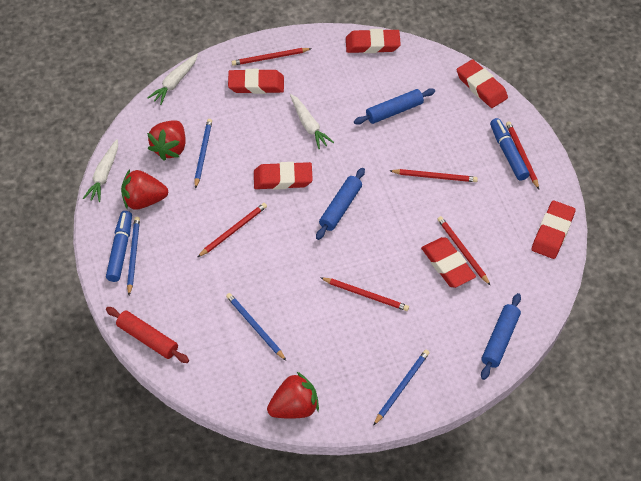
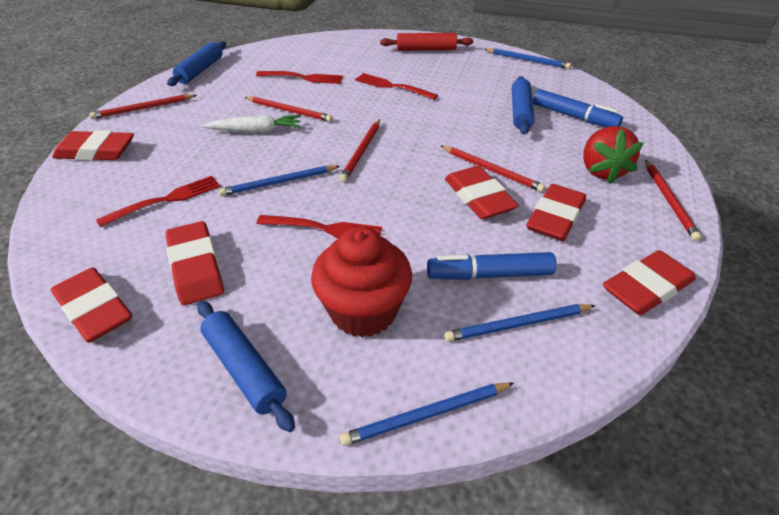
red cupcake: none = 0 -> [311,227,412,337] = 1
red fork: none = 0 -> [96,176,220,227] [256,71,343,84] [257,215,382,238] [355,73,438,100] = 4
red pencil: [198,203,267,257] [232,48,312,66] [320,277,409,311] [390,169,478,182] [437,216,491,286] [506,121,539,189] = 6 -> [89,94,197,119] [244,97,333,122] [340,119,380,182] [441,146,545,192] [645,160,702,241] = 5
red strawberry: [121,169,168,210] [147,120,186,161] [267,372,319,419] = 3 -> [583,126,643,183] = 1
white carrot: [83,139,118,202] [147,54,198,105] [290,94,334,149] = 3 -> [203,114,301,133] = 1

